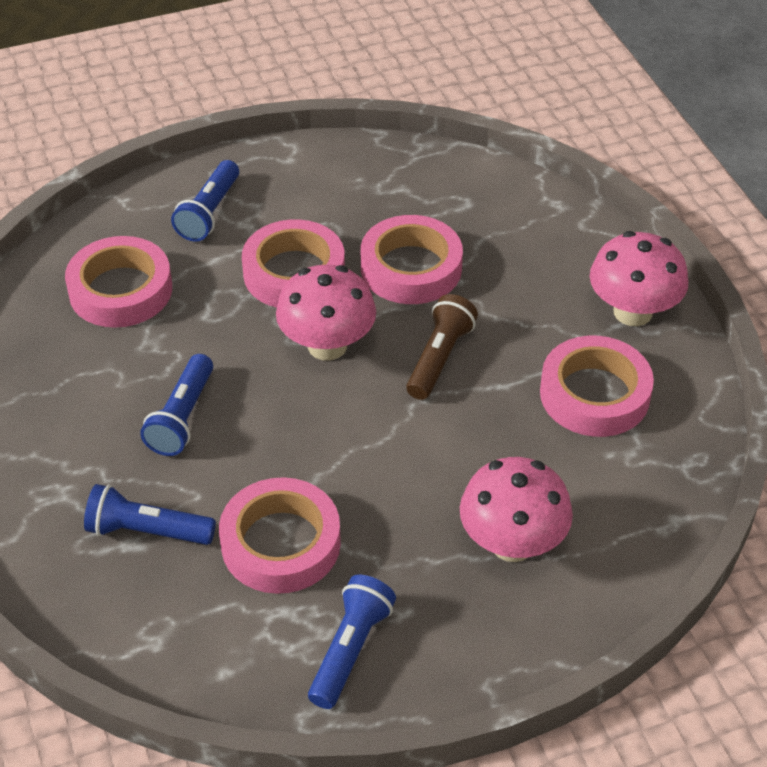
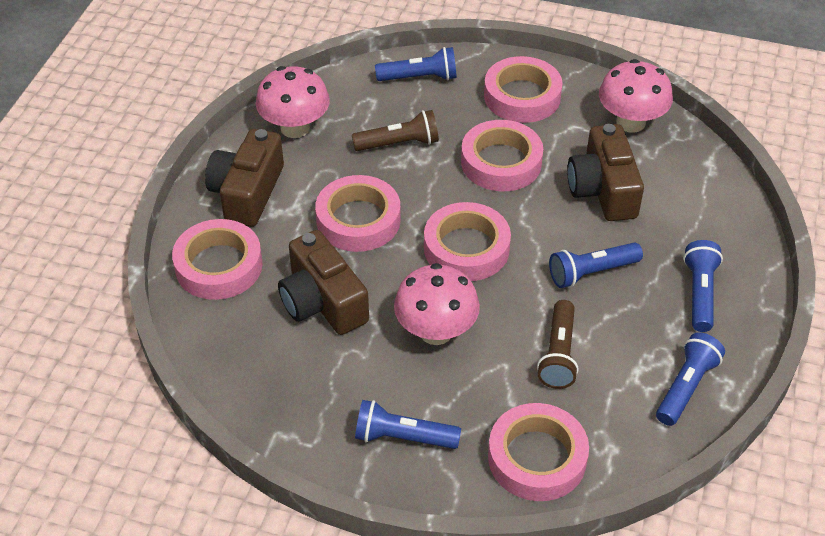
blue flashlight: [84,484,216,545] [140,354,213,456] [171,160,239,242] [308,575,396,709] = 4 -> [355,400,461,449] [375,47,457,81] [549,243,643,288] [656,332,725,426] [683,240,723,332] = 5
brown camera: none = 0 -> [205,129,284,227] [278,230,369,335] [567,124,644,221] = 3
brown flashlight: [406,294,478,400] = 1 -> [352,110,439,151] [537,300,578,389] = 2
pink tape: [65,236,172,328] [219,477,341,594] [242,219,345,308] [361,215,463,304] [540,336,654,437] = 5 -> [172,219,263,300] [315,175,401,252] [424,202,511,281] [461,120,543,191] [484,56,562,123] [488,403,589,501] = 6

